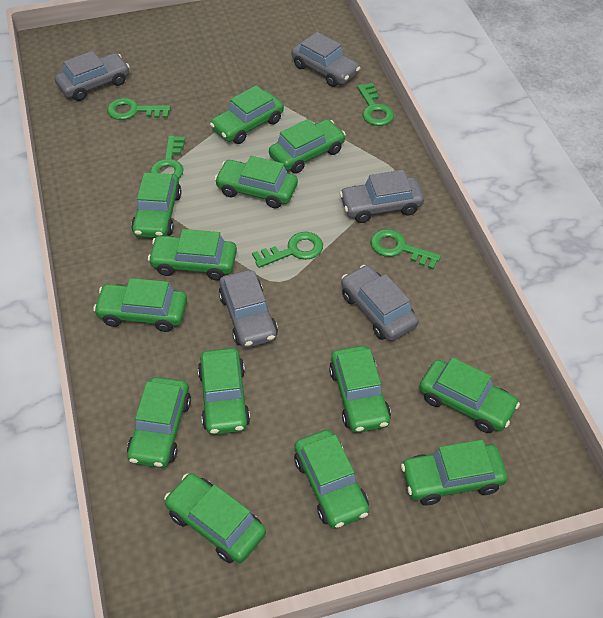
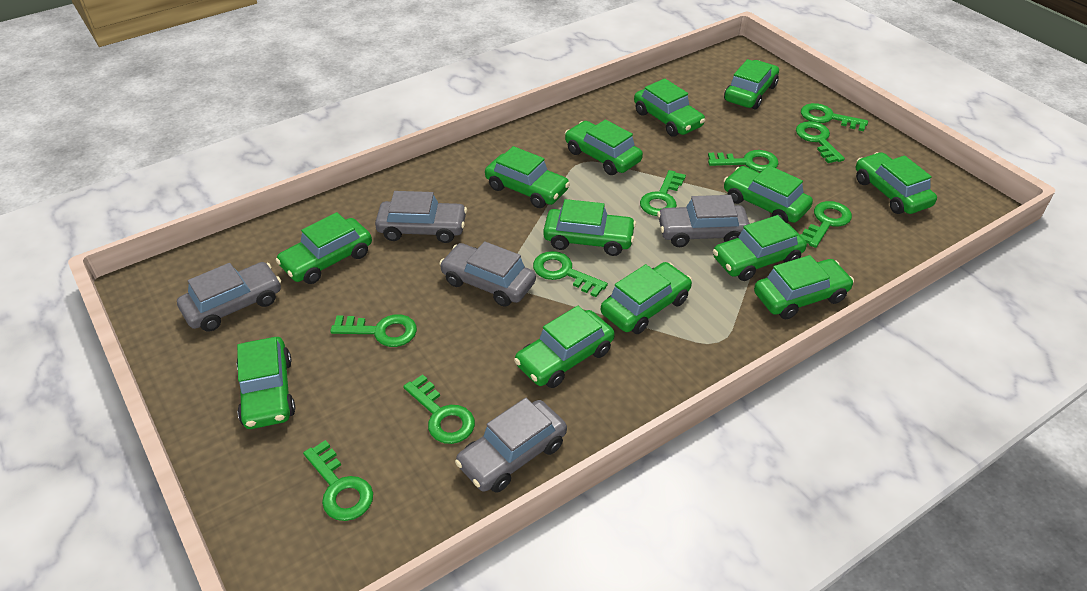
green key: [107,98,171,120] [150,136,185,179] [252,232,323,268] [357,83,394,126] [370,229,441,269] = 5 -> [303,440,373,521] [330,314,417,347] [403,374,475,444] [533,251,608,297] [640,170,686,216] [708,150,778,172] [796,121,845,163] [801,103,868,131] [801,201,852,248] = 9

